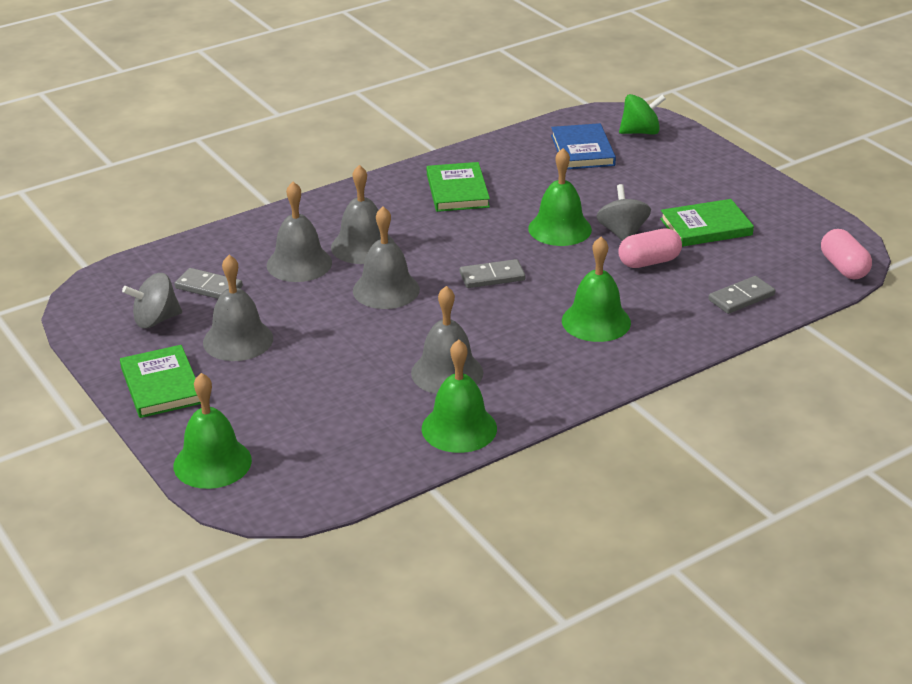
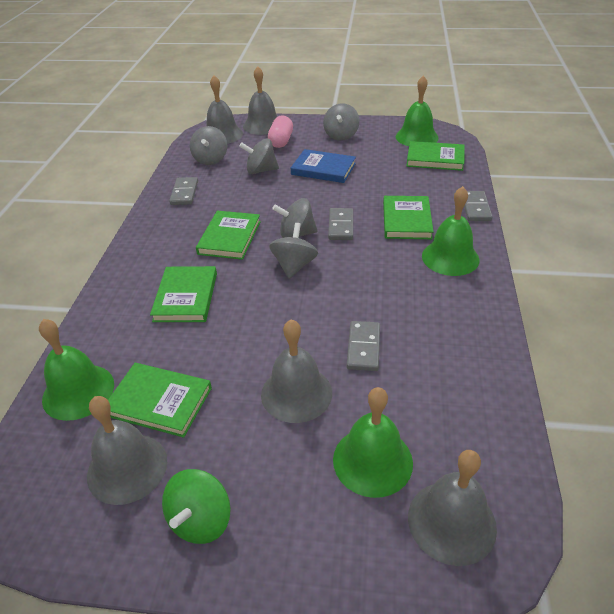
green book: [120,345,201,418] [427,162,490,212] [660,199,754,247] = 3 -> [108,363,212,438] [150,266,217,322] [196,211,261,260] [383,196,434,239] [406,141,465,171] = 5
grey domino: [175,268,243,299] [460,259,526,288] [708,276,775,314] = 3 -> [169,177,198,205] [328,208,353,240] [347,321,380,371] [464,191,493,221] = 4
grey spinning top: [122,273,182,328] [596,184,651,241] = 2 -> [190,126,227,165] [239,139,279,174] [269,223,318,279] [272,198,318,238] [323,103,359,141] = 5
pink capsule: [619,228,682,268] [821,229,872,279] = 2 -> [268,115,293,148] = 1

